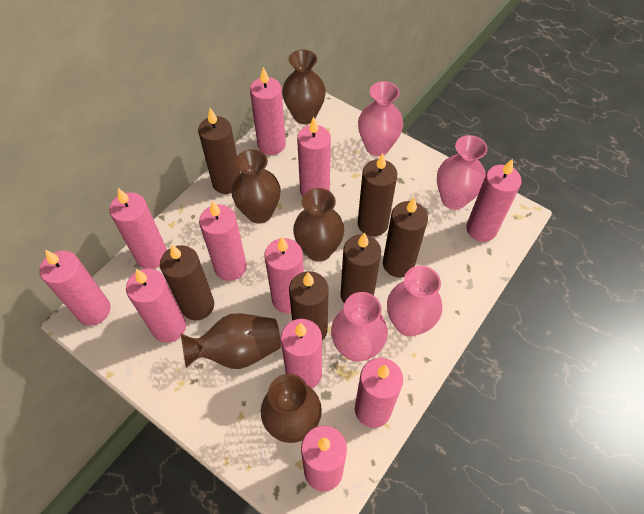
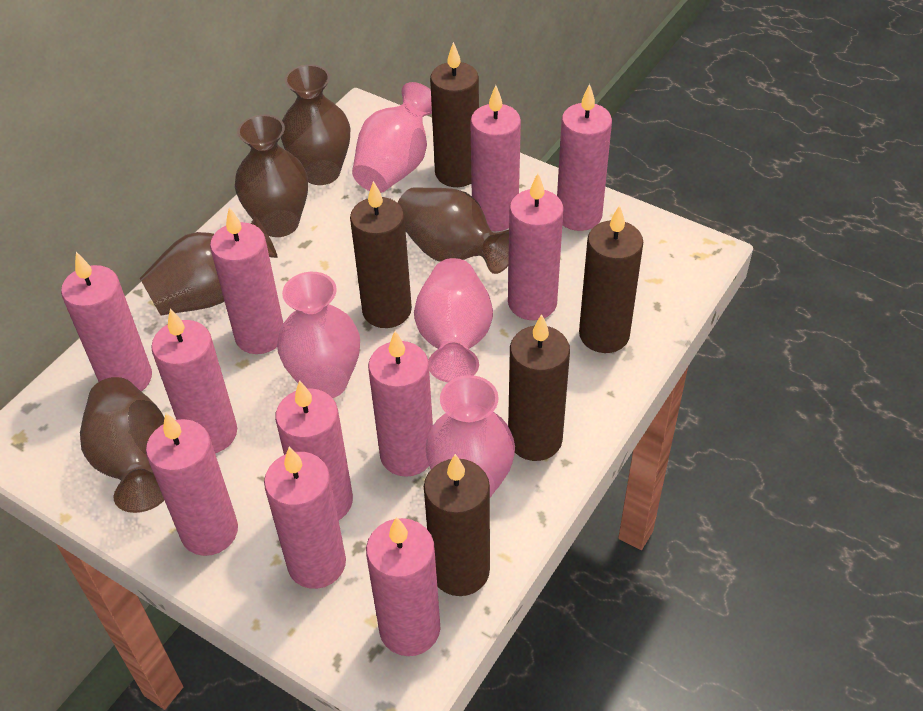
brown candle: [160,244,214,320] [198,108,240,194] [289,271,329,341] [340,232,381,303] [358,153,397,237] [383,198,428,278] = 6 -> [350,181,412,328] [424,454,490,596] [430,42,479,187] [508,314,570,461] [579,205,643,353] = 5

